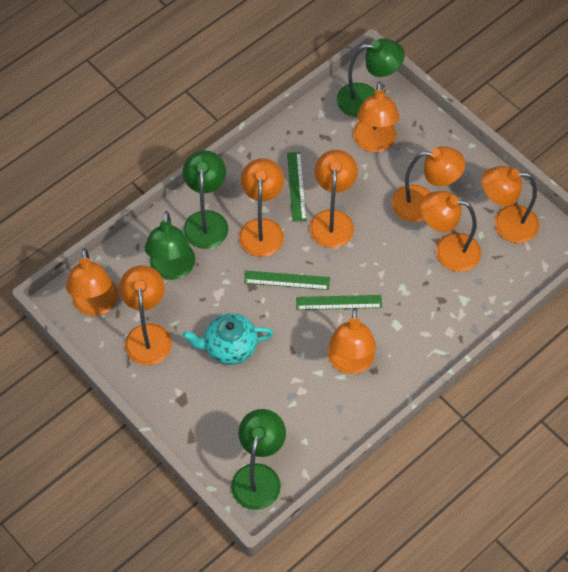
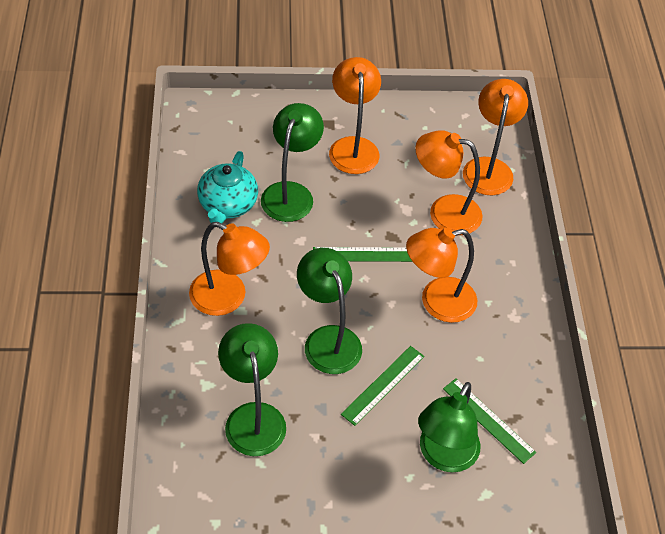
orange lamp: [66,248,118,316] [119,265,172,365] [239,158,284,257] [309,150,358,248] [328,308,376,374] [353,81,400,152] [391,146,465,222] [421,191,481,272] [482,166,539,243] = 9 -> [189,222,270,316] [329,57,381,174] [406,227,477,323] [415,130,483,235] [463,79,528,195] = 5

